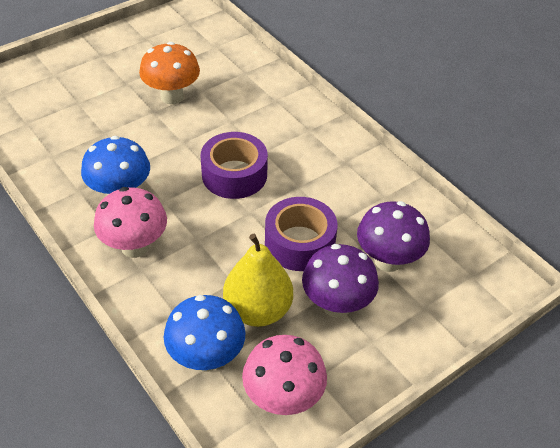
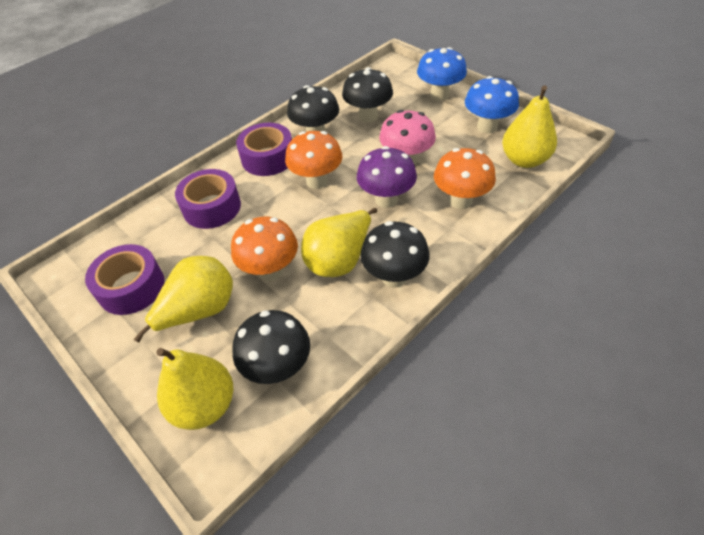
black mushroom: none = 0 -> [232,310,310,384] [287,85,339,132] [342,67,393,123] [360,221,429,288] = 4
orange mushroom: [139,42,200,104] = 1 -> [231,217,298,281] [285,131,343,189] [434,148,496,209] = 3
pink mushroom: [94,187,167,258] [242,335,327,415] = 2 -> [379,110,436,165] = 1
purple mushroom: [302,244,379,317] [357,201,430,272] = 2 -> [357,146,417,208] = 1
purple tape: [201,132,268,199] [265,197,338,271] = 2 -> [85,244,164,315] [175,169,241,229] [236,123,292,176] = 3
yellow pear: [223,234,293,327] = 1 -> [134,256,233,342] [156,348,233,430] [301,208,377,277] [502,85,557,168] = 4

